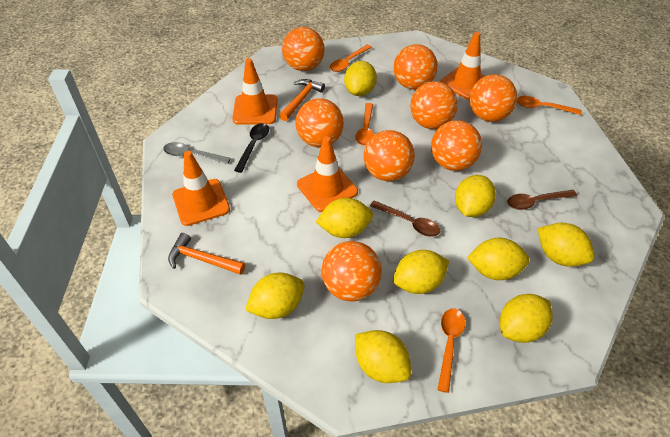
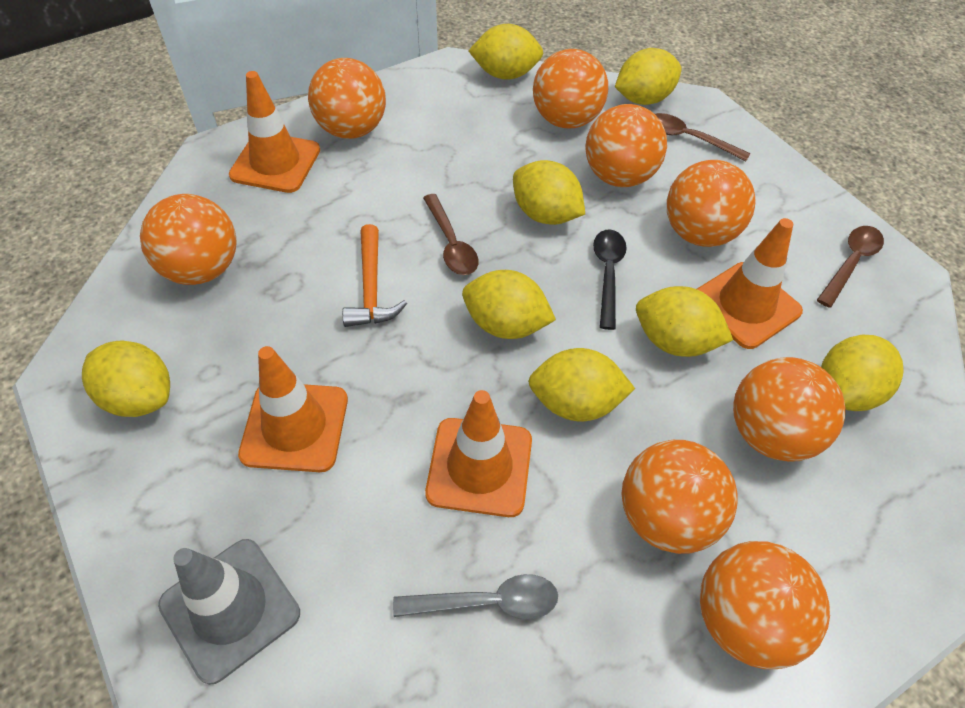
brown spoon: [370,200,440,237] [507,190,577,210] = 2 -> [423,194,478,275] [655,113,750,161] [817,226,884,308] = 3
grey traffic cone: none = 0 -> [158,539,300,685] = 1
orange hammer: [168,233,245,275] [279,79,325,121] = 2 -> [342,224,407,327] = 1
orange spoon: [330,45,372,72] [356,103,374,146] [437,308,465,393] [517,96,582,115] = 4 -> none = 0
yellow lemon: [245,273,305,319] [316,198,373,238] [344,61,377,96] [355,330,411,383] [393,250,449,294] [455,175,496,217] [467,238,530,280] [500,294,553,343] [537,223,595,267] = 9 -> [82,341,170,417] [462,270,556,339] [469,24,543,80] [513,160,585,225] [528,348,635,421] [615,48,682,105] [636,286,733,357] [821,334,904,411] = 8

